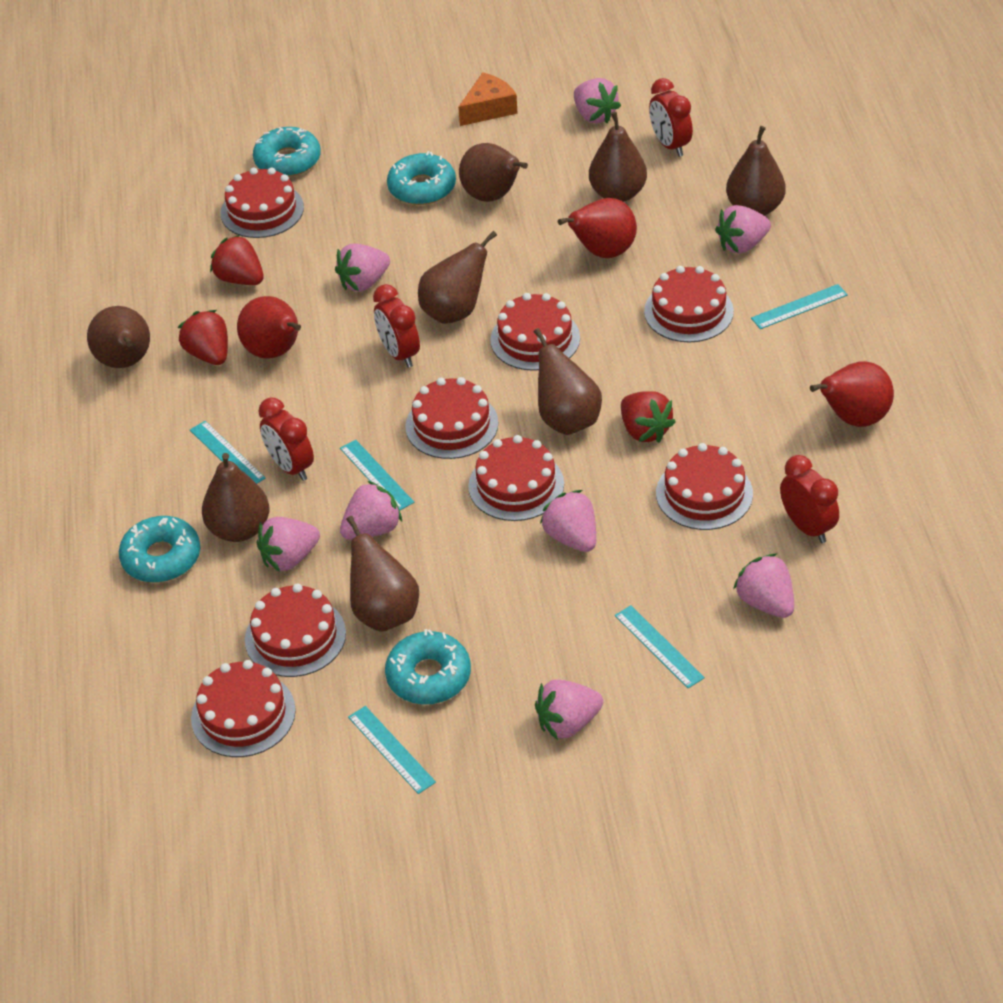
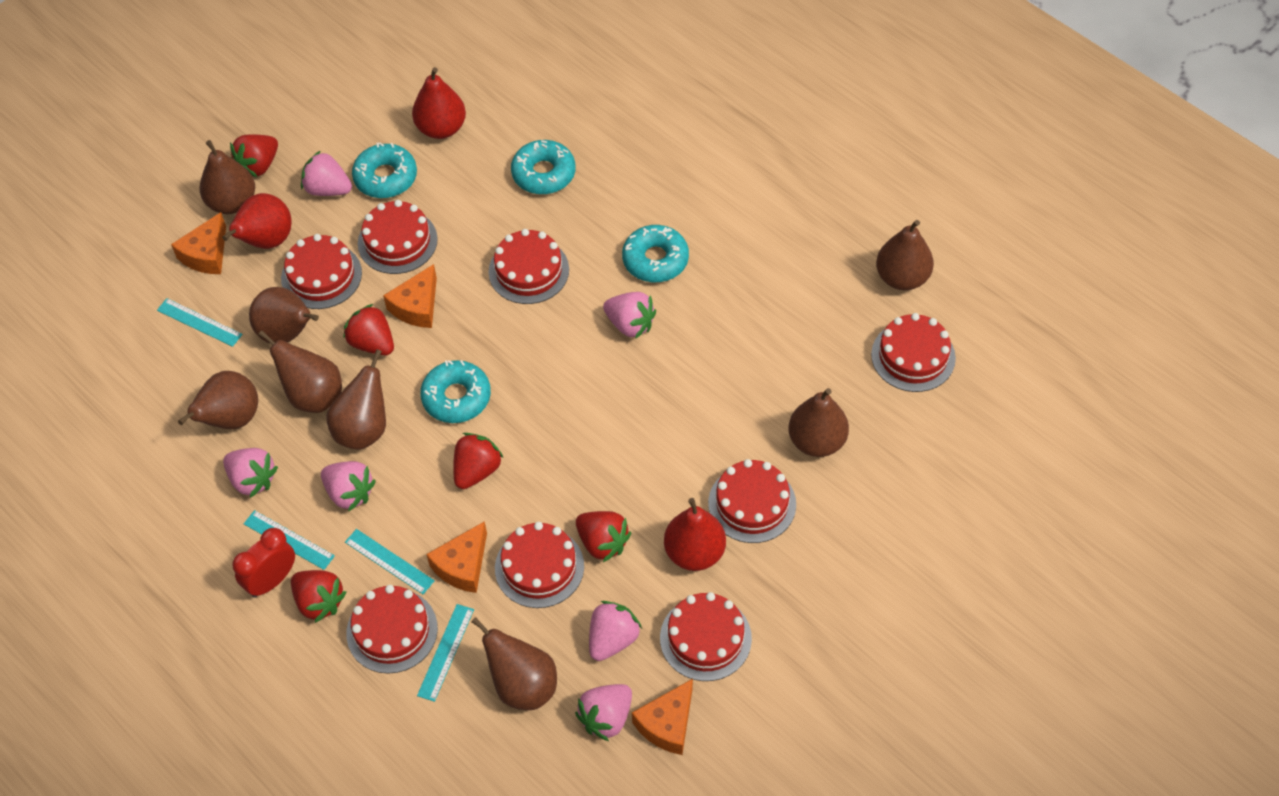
orange cheese: [458,72,518,126] = 1 -> [171,212,226,274] [383,264,437,328] [426,521,487,593] [632,679,693,755] = 4
pink strawberry: [257,517,320,572] [335,243,390,292] [340,481,402,540] [535,680,603,740] [540,490,596,552] [574,78,621,123] [715,205,771,254] [733,553,794,618] = 8 -> [223,448,278,498] [301,151,352,196] [321,461,376,512] [575,684,632,741] [589,601,642,661] [603,292,656,339] = 6
red clock: [258,398,314,481] [373,284,420,368] [649,78,693,157] [780,455,839,543] = 4 -> [232,528,295,597] = 1
red strawberry: [178,310,228,365] [210,235,264,285] [621,391,676,443] = 3 -> [230,134,278,177] [291,570,346,623] [343,304,394,355] [453,433,503,489] [576,511,631,562] = 5
turquoise ruler: [190,421,265,484] [340,440,414,510] [348,706,436,794] [615,605,705,688] [751,284,848,329] = 5 -> [157,298,243,347] [244,510,335,570] [345,529,435,594] [417,604,474,702] = 4

